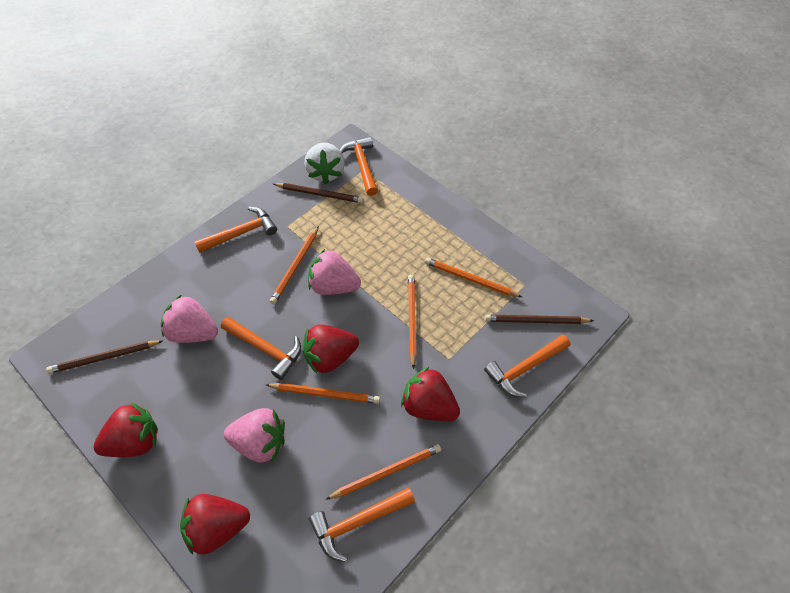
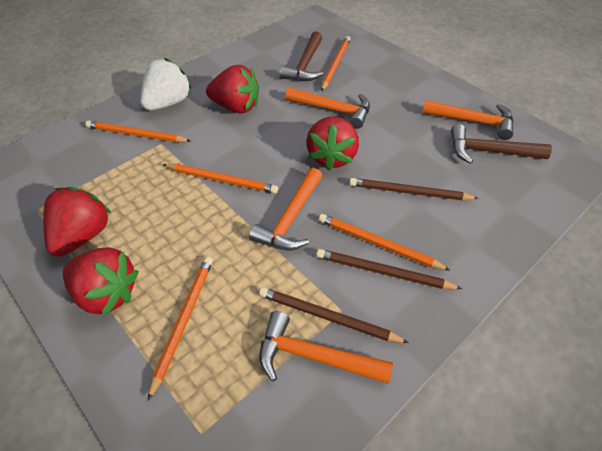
brown hammer: none = 0 -> [280,32,323,81] [451,124,552,164] = 2
orange hammer: [194,207,277,253] [221,317,301,380] [309,487,415,562] [340,137,378,196] [484,334,570,398] = 5 -> [249,168,322,250] [259,311,393,384] [285,87,370,129] [422,100,513,140] = 4
pink strawberry: [160,294,218,343] [224,408,285,463] [308,249,361,295] = 3 -> none = 0

